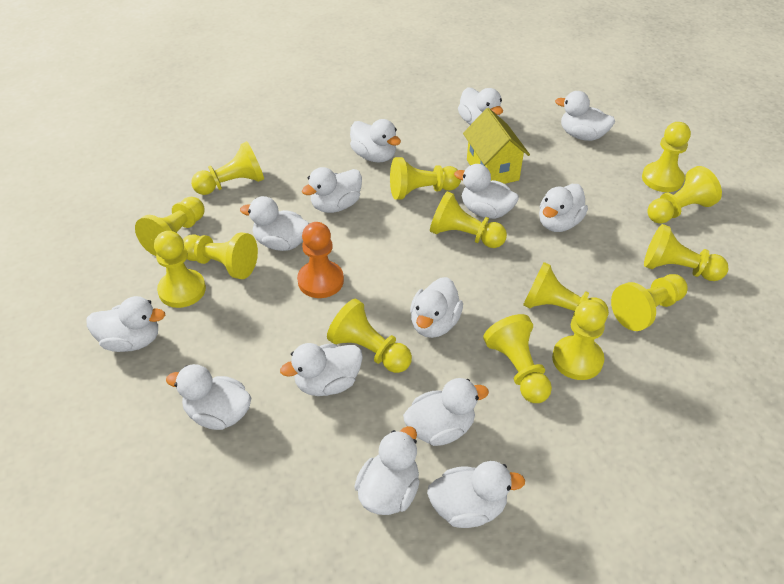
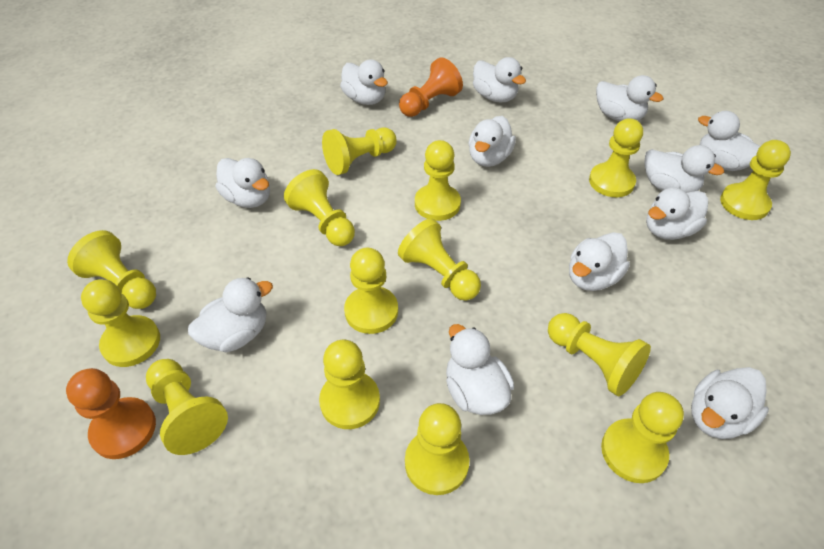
orange pawn: [297,222,344,298] = 1 -> [66,368,156,459] [399,57,463,117] = 2
white duck: [86,296,165,352] [166,364,251,430] [240,196,309,251] [280,343,363,396] [302,167,362,213] [350,119,401,162] [354,426,420,515] [403,378,489,446] [410,277,463,338] [427,461,525,528] [454,164,519,219] [458,87,503,125] [539,184,588,232] [555,91,615,141] = 14 -> [188,277,273,352] [216,158,270,208] [340,59,388,105] [446,324,514,415] [468,116,516,167] [473,57,526,102] [569,232,630,291] [596,75,663,121] [644,145,724,193] [646,188,708,240] [691,367,769,439] [698,111,760,171] = 12
yellow house: [463,108,530,184] = 1 -> none = 0

